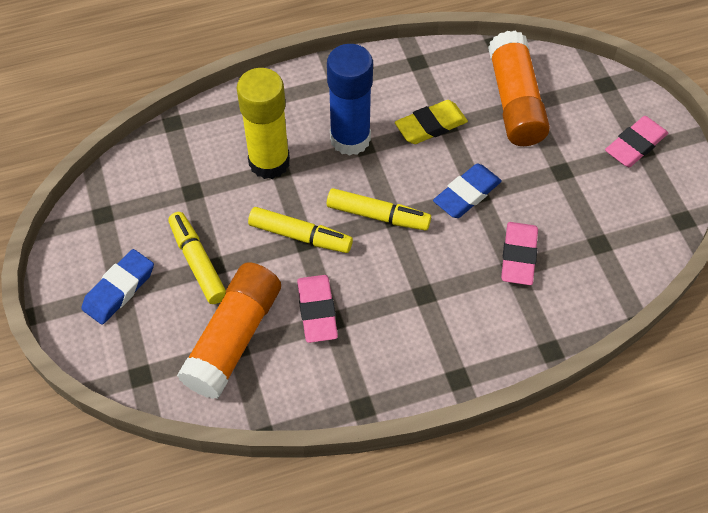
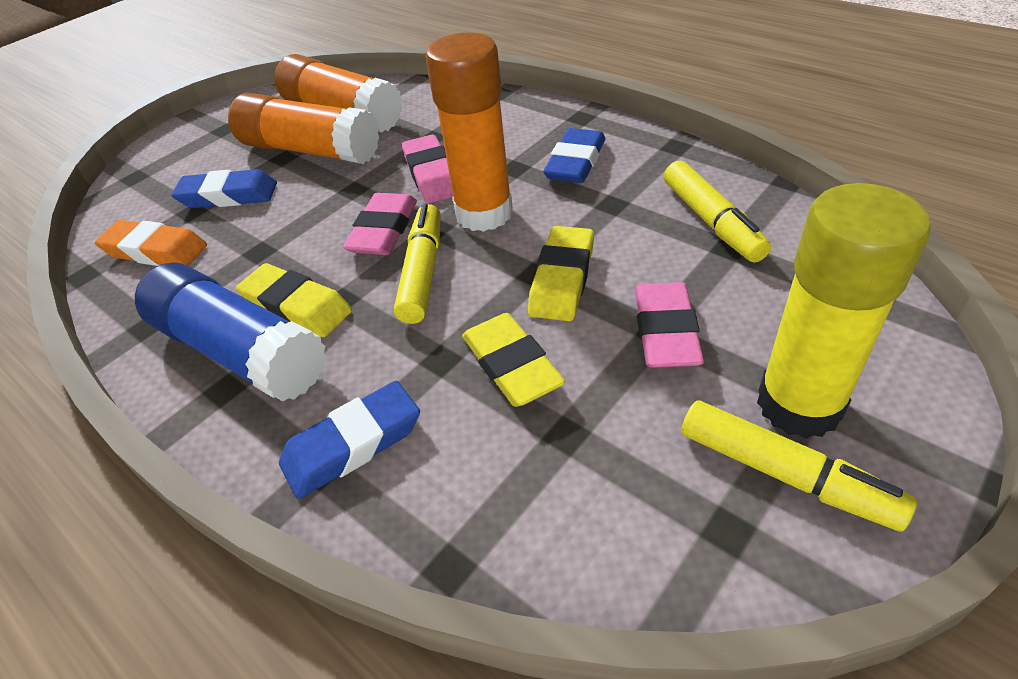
blue eraser: [81,249,154,325] [433,164,502,218] = 2 -> [171,169,277,208] [279,381,420,499] [543,128,605,183] = 3
orange eraser: none = 0 -> [95,220,207,266] = 1
orange glue stick: [177,262,281,399] [488,31,550,146] = 2 -> [228,93,379,164] [274,54,402,133] [425,33,513,232] = 3
yellow eraser: [395,100,468,144] = 1 -> [236,263,352,337] [462,313,565,407] [528,226,594,321] = 3

